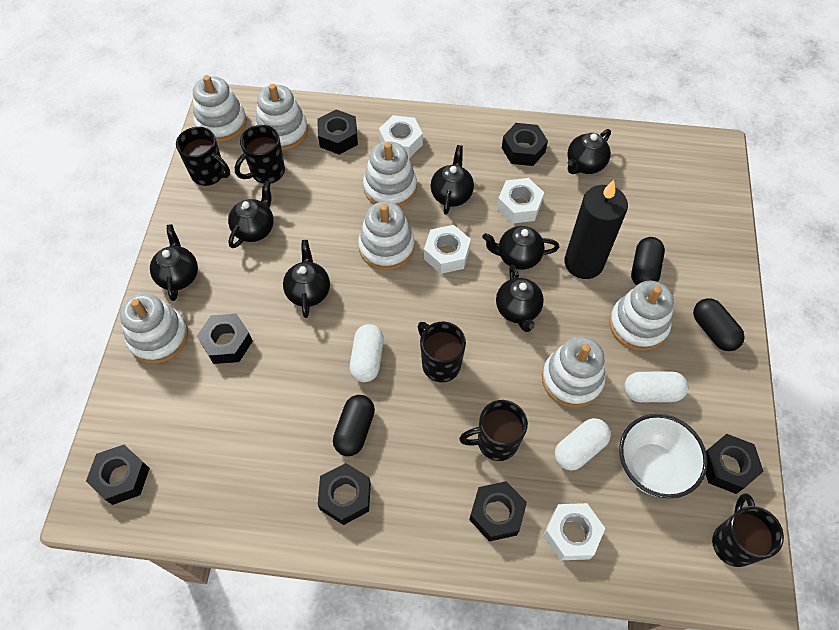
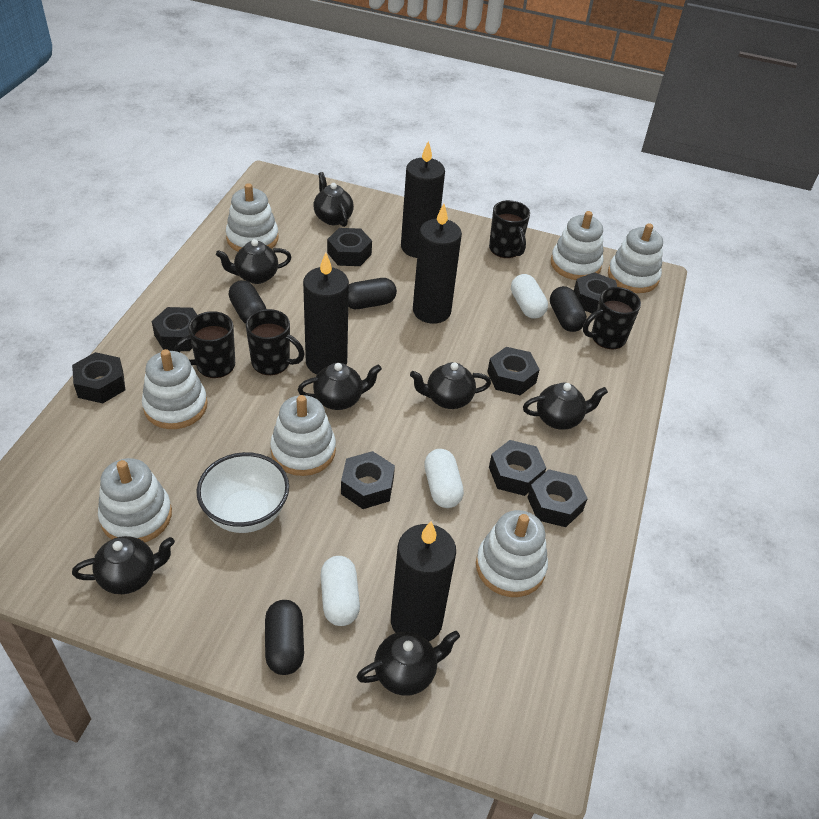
black candle: [564,180,628,279] = 1 -> [303,253,349,374] [391,521,456,641] [401,141,445,258] [413,204,462,324] = 4
black capsule: [333,395,375,456] [631,237,665,286] [693,298,745,351] = 3 -> [229,280,266,324] [265,600,304,675] [348,278,397,309] [550,286,587,332] = 4
black mug: [176,127,230,186] [235,125,285,184] [418,321,466,382] [459,400,528,461] [712,493,784,567] = 5 -> [174,311,235,378] [246,309,304,375] [489,200,530,258] [583,287,641,349] = 4
black nut: [86,445,150,505] [197,314,253,364] [317,110,358,155] [318,463,371,525] [469,481,527,542] [502,123,548,166] [706,434,764,494] = 7 -> [72,352,125,403] [152,307,197,351] [327,228,372,266] [341,451,395,509] [487,347,540,395] [489,440,546,496] [527,469,588,527] [574,272,617,313] = 8
white nut: [379,115,423,158] [424,225,471,274] [497,178,544,224] [544,503,605,560] = 4 -> none = 0

